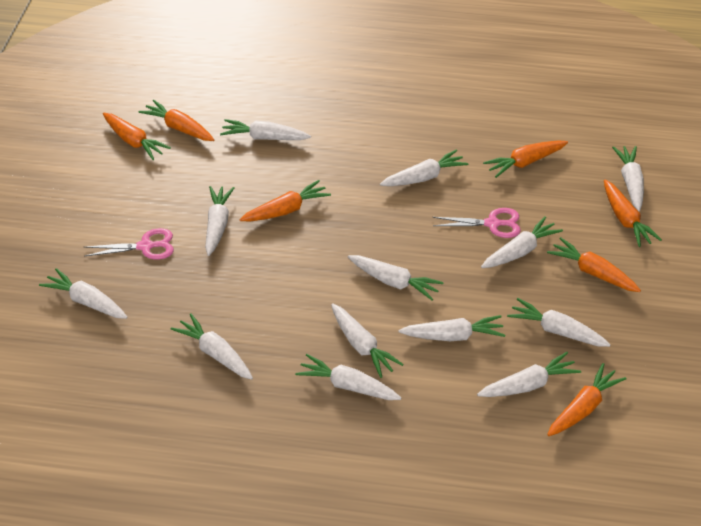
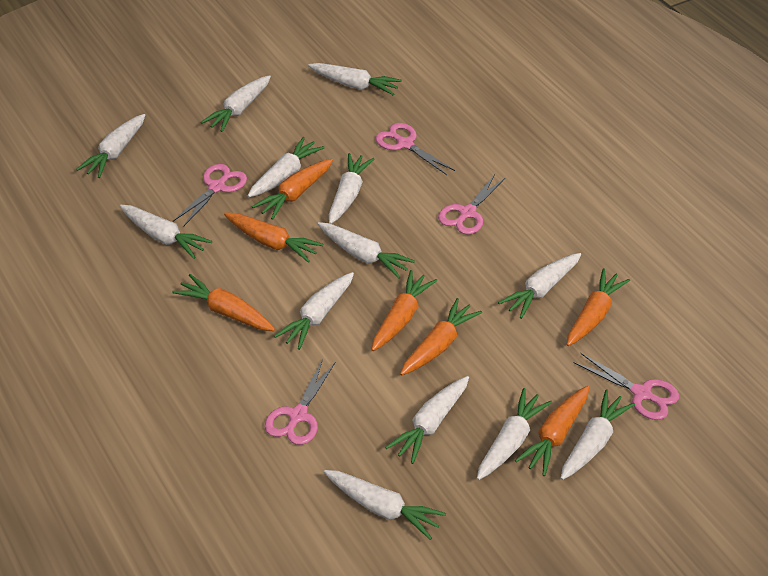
pink scissors: [84,228,174,259] [433,208,521,238] = 2 -> [173,164,247,227] [265,359,335,445] [375,123,455,175] [438,174,506,235] [573,353,679,420] = 5

